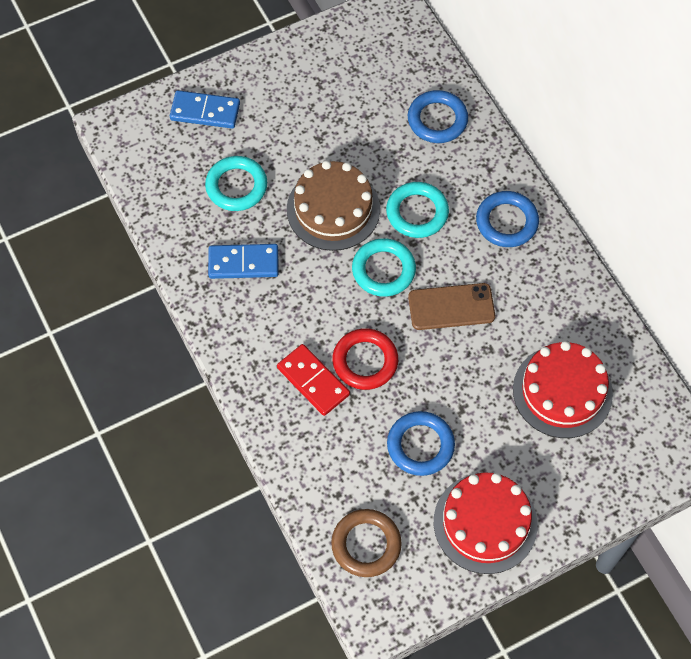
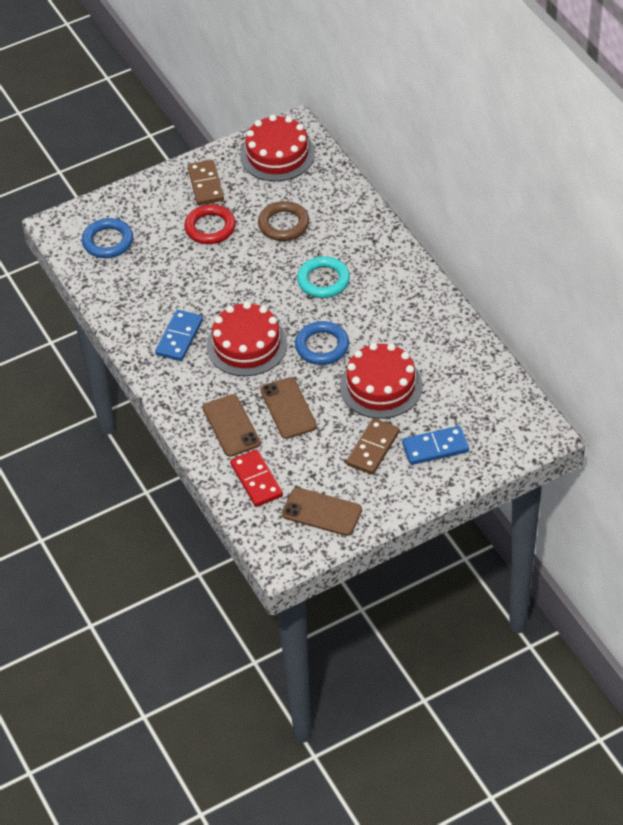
blue ring: [387,411,455,476] [408,90,468,143] [476,191,539,247] = 3 -> [82,218,133,258] [295,321,349,365] = 2
brown cake: [287,161,380,251] = 1 -> none = 0
brown domino: none = 0 -> [188,160,224,205] [346,418,400,475] = 2
brown phone: [408,283,495,330] = 1 -> [203,394,261,457] [260,377,317,439] [282,487,362,536] = 3
red cake: [434,472,538,574] [513,341,613,438] = 2 -> [206,302,287,376] [240,115,315,181] [340,343,423,419] = 3
turquoise ring: [205,156,267,211] [352,238,416,297] [386,182,449,238] = 3 -> [297,256,350,298] = 1

